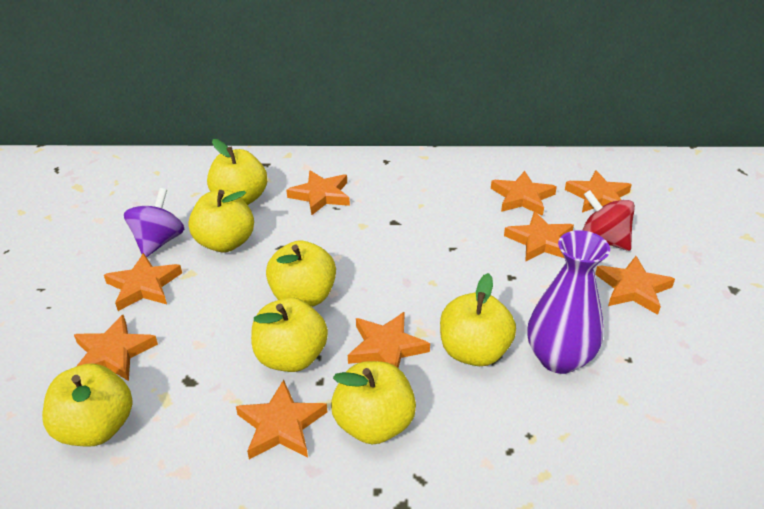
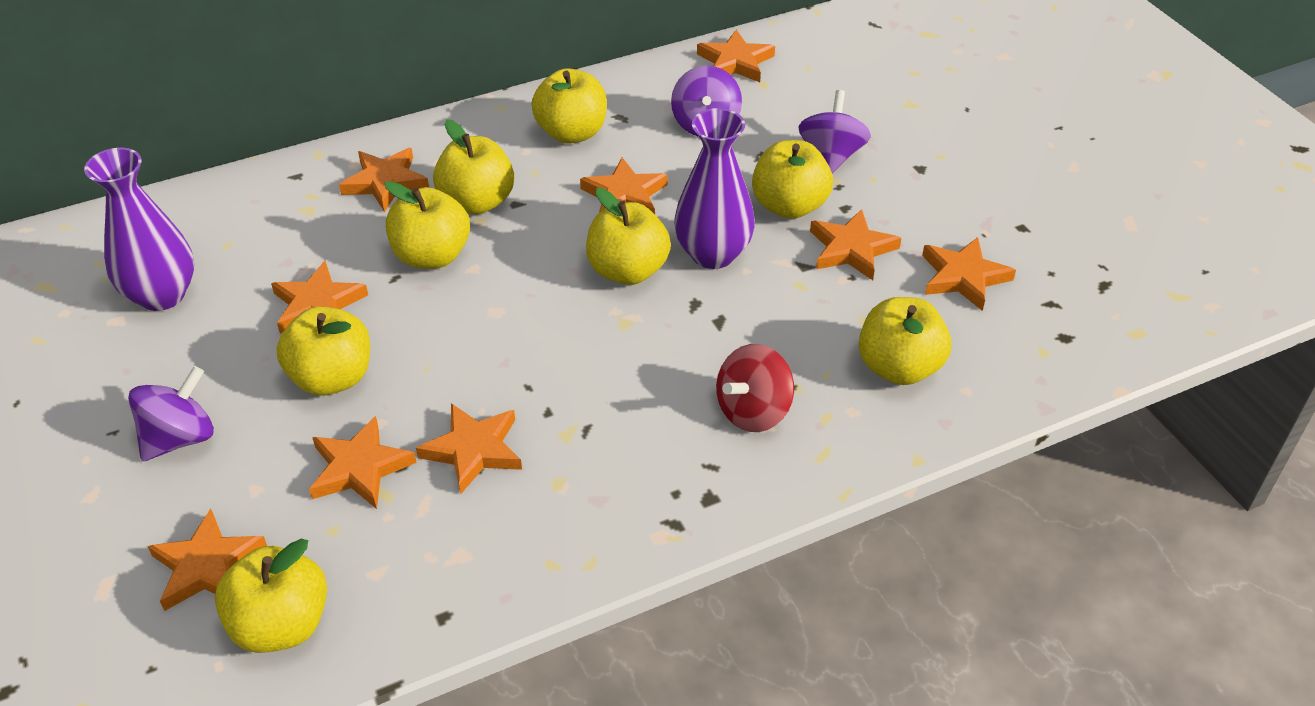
purple spinning top: [124,188,184,257] = 1 -> [128,366,214,461] [671,65,742,136] [798,90,871,173] = 3
purple vase: [528,230,610,374] = 1 -> [84,148,194,311] [674,108,755,269] = 2
yellow apple: [42,363,133,447] [188,190,254,252] [207,139,267,205] [251,297,328,372] [266,240,336,307] [331,361,416,444] [440,273,516,366] = 7 -> [215,538,327,653] [276,306,370,396] [385,181,470,269] [433,119,514,215] [531,68,607,144] [586,188,671,285] [752,140,833,219] [859,297,951,385] = 8

